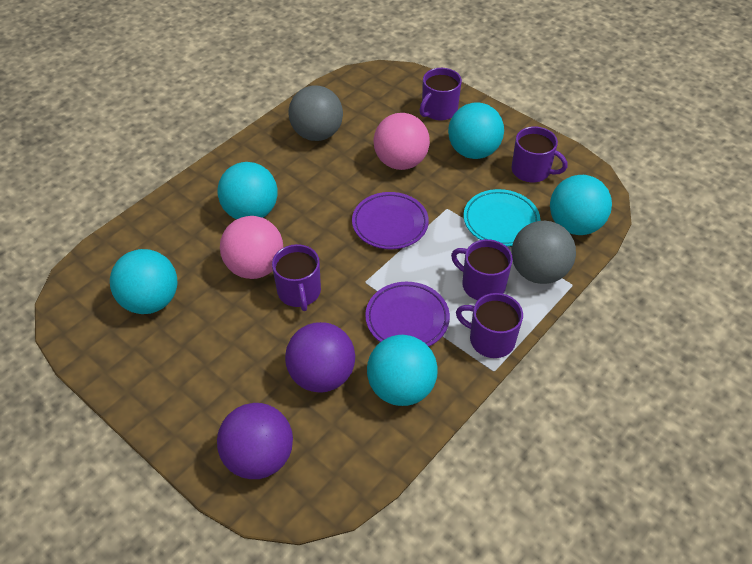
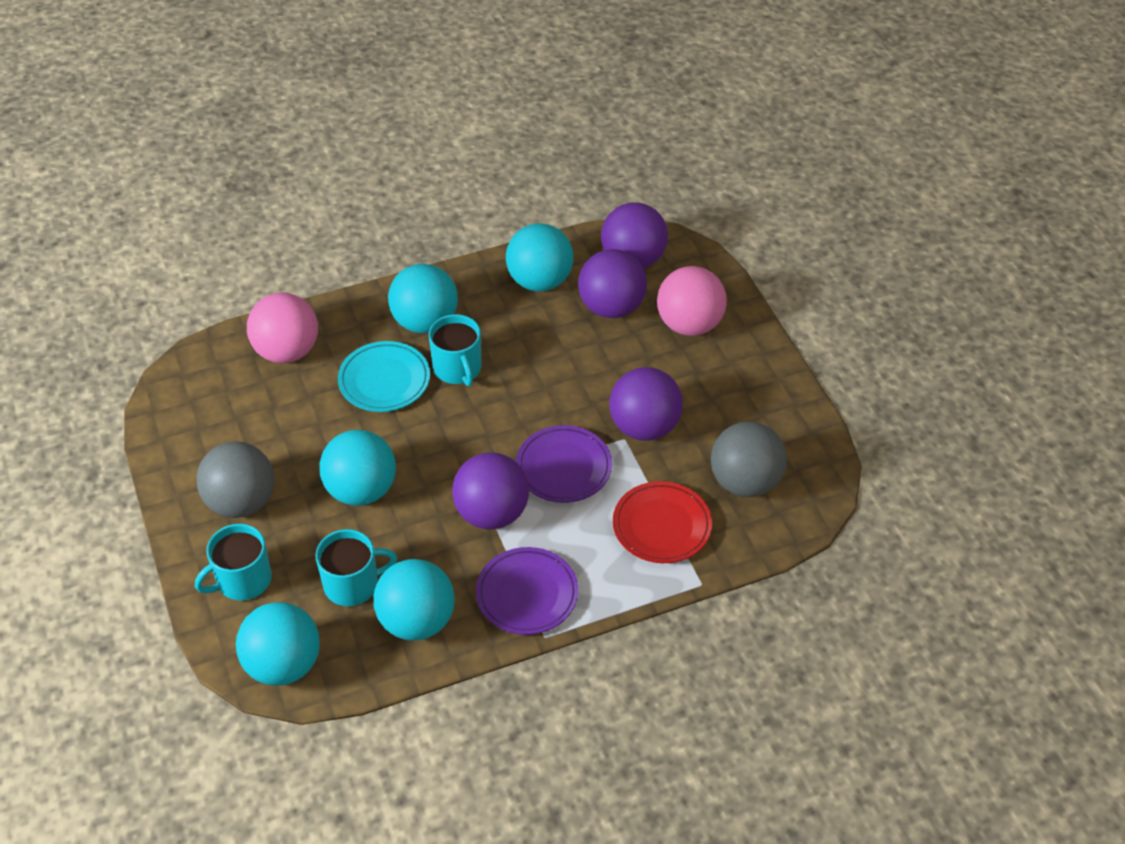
purple ball: [217,403,293,479] [285,322,355,393] = 2 -> [452,452,529,529] [578,249,647,318] [601,202,668,268] [609,367,683,441] = 4
purple mug: [272,244,321,311] [420,68,462,121] [451,239,513,300] [456,293,523,358] [511,126,568,183] = 5 -> none = 0
red plate: none = 0 -> [613,481,712,563] = 1
turquoise mug: none = 0 -> [195,524,272,601] [316,529,397,606] [429,314,482,386] = 3

